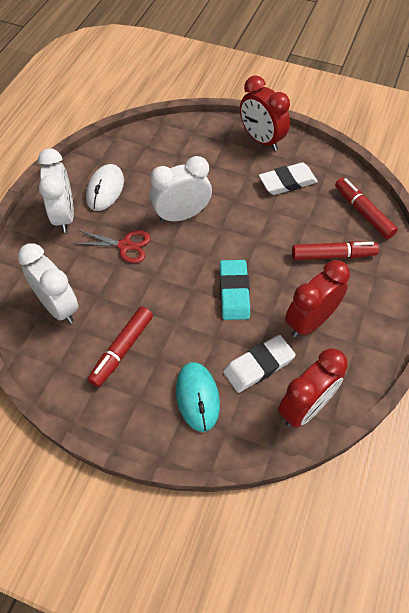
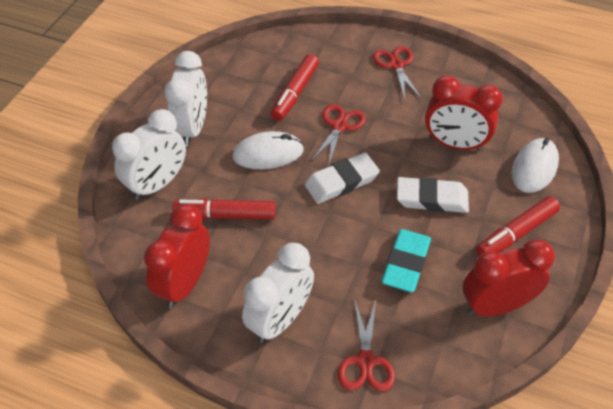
red scissors: [74,230,151,263] = 1 -> [311,104,366,167] [338,298,395,391] [373,46,422,99] = 3
turquoise mouse: [176,362,220,432] = 1 -> none = 0
white mouse: [86,164,124,211] = 1 -> [232,131,304,169] [511,138,559,193] = 2

